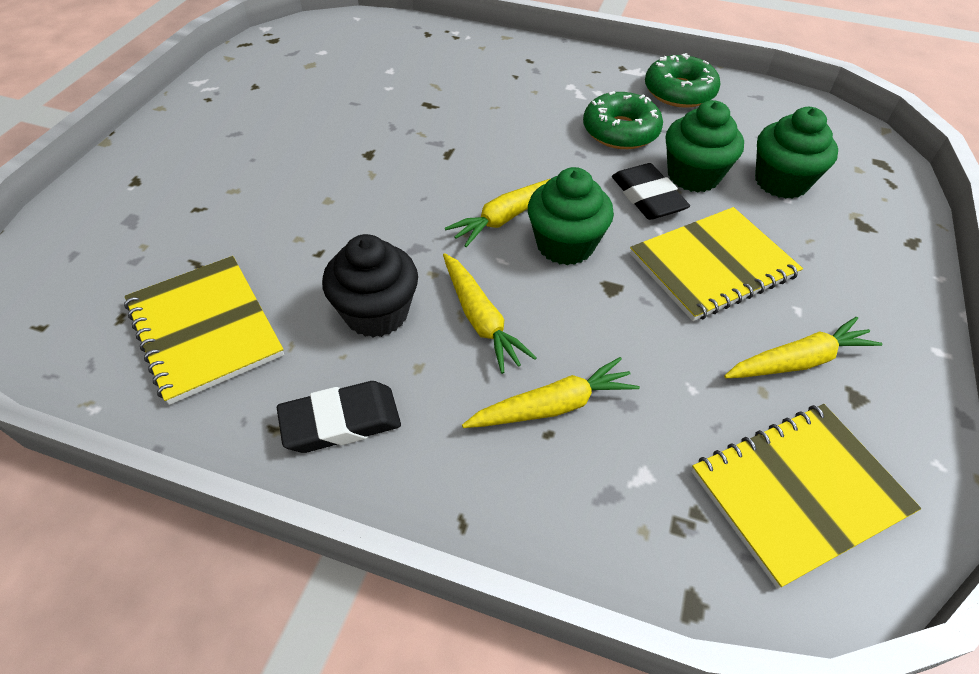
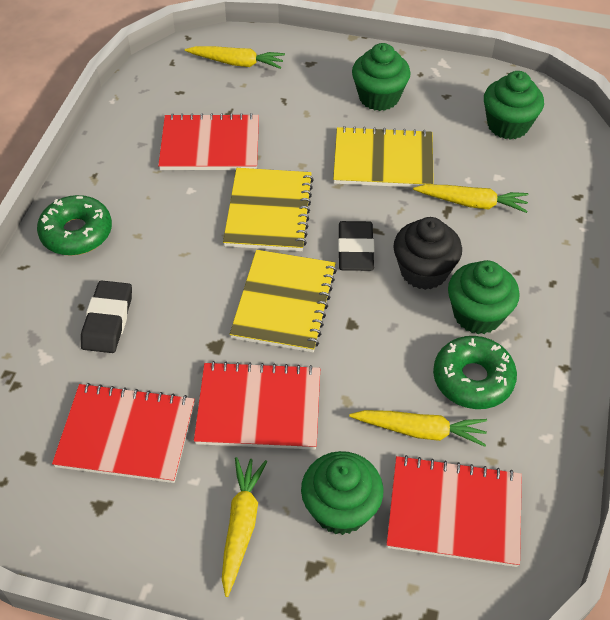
green cupcake: [528,167,614,265] [666,100,744,192] [755,107,838,199] = 3 -> [301,451,383,535] [352,43,411,111] [448,260,520,334] [484,71,544,140] = 4
red notebook: none = 0 -> [52,383,195,483] [158,113,259,170] [194,361,320,450] [386,455,522,567] = 4

